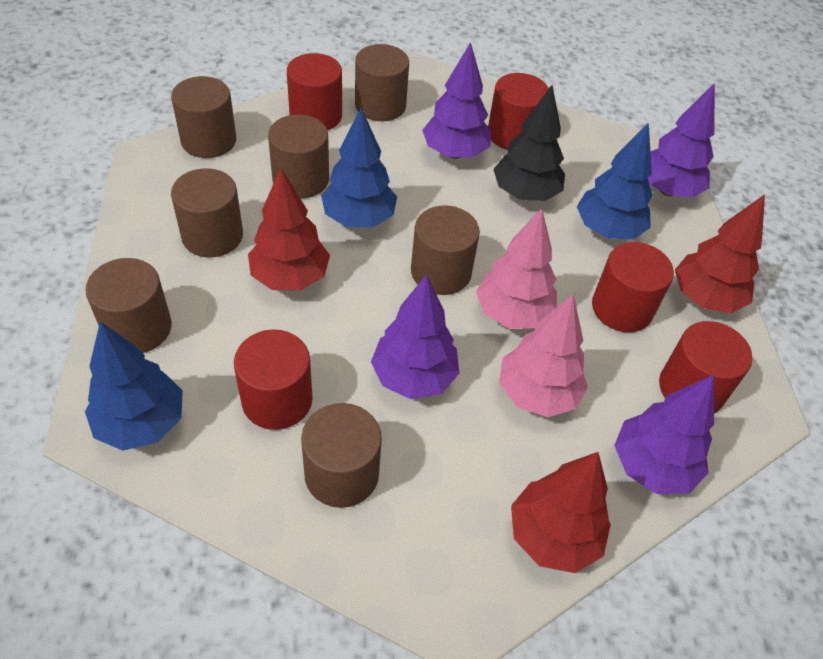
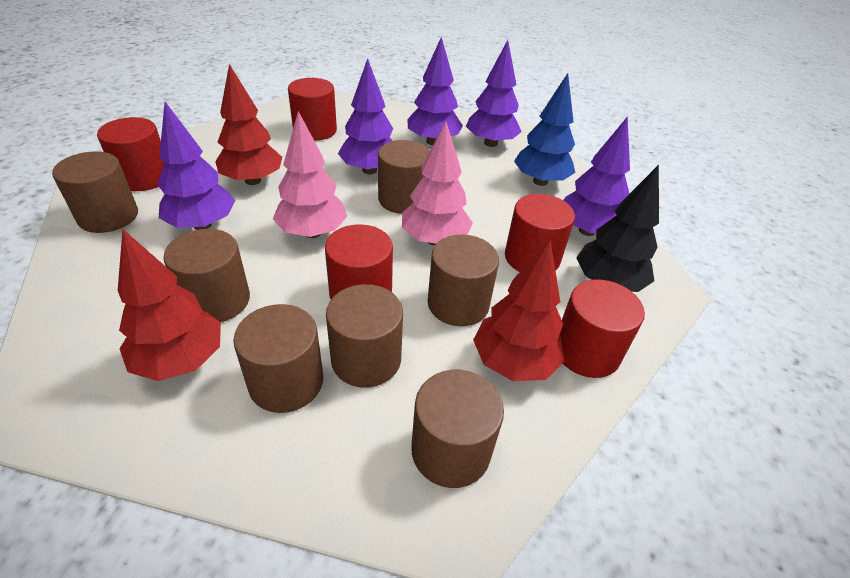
blue tree: [85,322,183,451] [321,108,397,227] [577,122,653,239] = 3 -> [514,73,575,186] = 1
purple tree: [371,274,460,399] [422,42,491,159] [614,375,714,494] [648,83,715,198] = 4 -> [157,102,235,230] [338,58,393,174] [407,36,463,145] [466,40,522,147] [563,116,630,236] = 5

